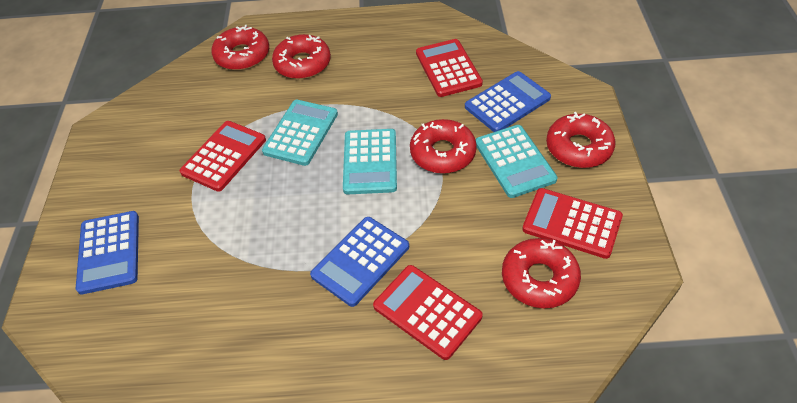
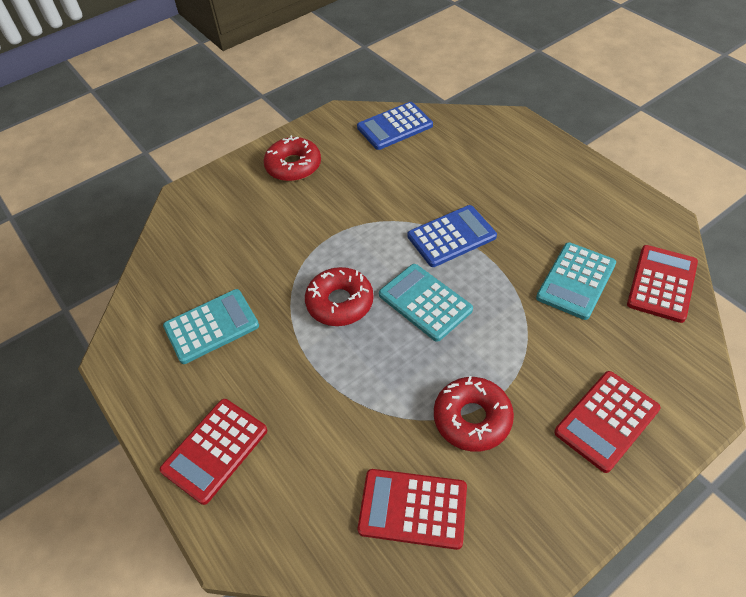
blue calculator: [76,211,139,294] [310,217,409,307] [465,71,551,132] = 3 -> [357,102,433,150] [407,205,497,267] = 2
red donut: [212,25,269,70] [272,34,331,79] [410,119,477,174] [502,238,581,308] [546,112,616,168] = 5 -> [264,135,321,181] [305,267,374,326] [434,376,514,452] = 3

